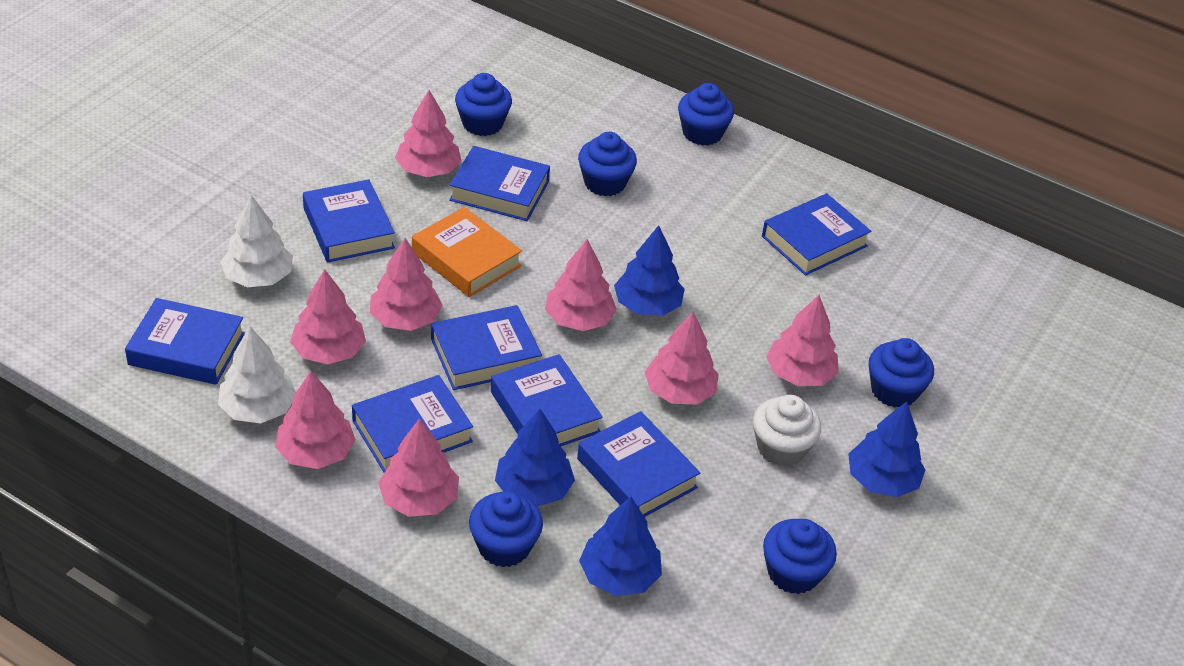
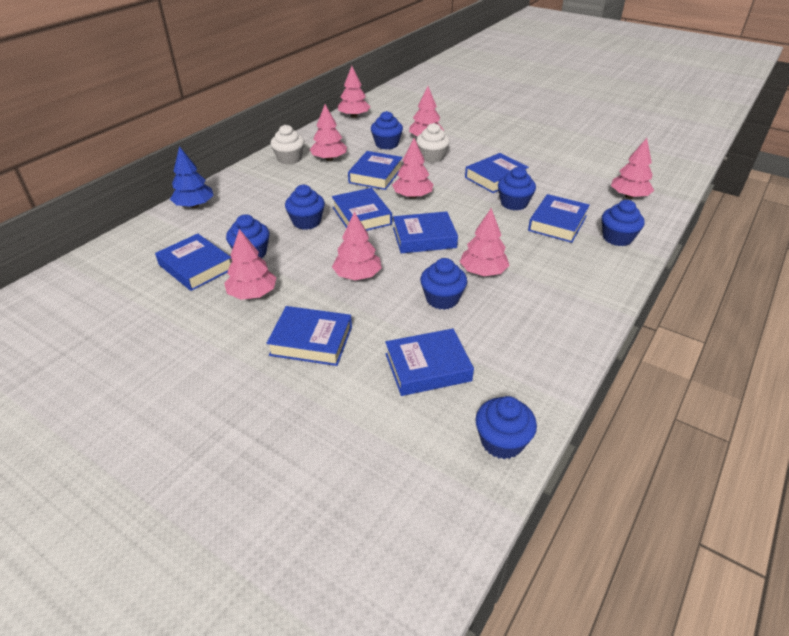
blue cupcake: [455,73,512,136] [469,491,543,567] [578,132,637,196] [678,83,734,145] [763,519,837,594] [869,338,934,408] = 6 -> [226,214,269,258] [285,185,325,230] [371,111,403,149] [420,258,467,310] [475,396,537,459] [498,167,536,211] [602,200,645,246] = 7
blue tree: [495,409,575,507] [579,497,662,596] [614,225,685,316] [848,402,925,497] = 4 -> [170,146,214,208] = 1
orange book: [412,207,522,297] = 1 -> none = 0
white cupcake: [753,395,821,467] = 1 -> [271,125,304,164] [416,123,450,163] = 2
white tree: [218,327,296,423] [220,195,293,287] = 2 -> none = 0

